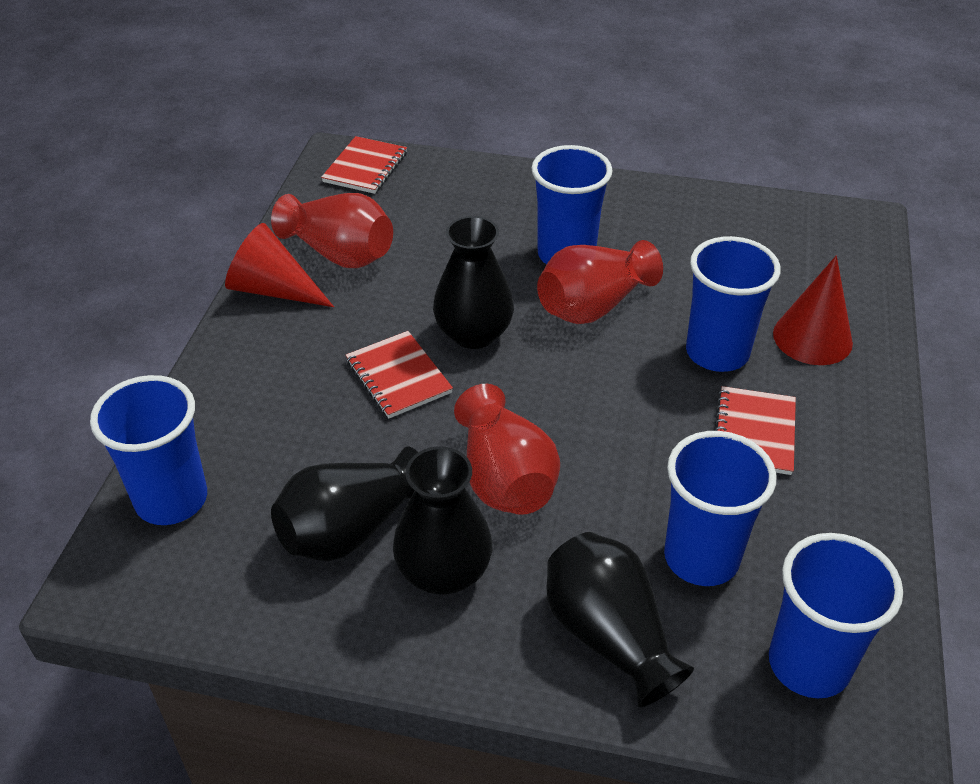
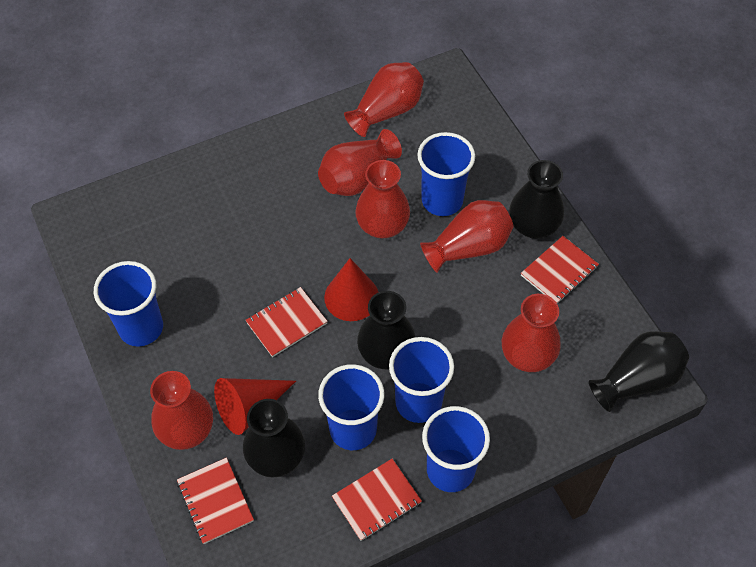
red notebook: [321,136,407,194] [346,331,453,418] [714,386,796,475] = 3 -> [177,457,254,544] [245,287,328,357] [332,459,422,541] [521,236,599,304] = 4
red vase: [271,193,393,268] [454,384,560,515] [537,240,663,324] = 3 -> [150,371,213,450] [318,129,402,196] [344,62,424,137] [355,160,410,238] [420,200,514,273] [502,294,561,372] = 6

